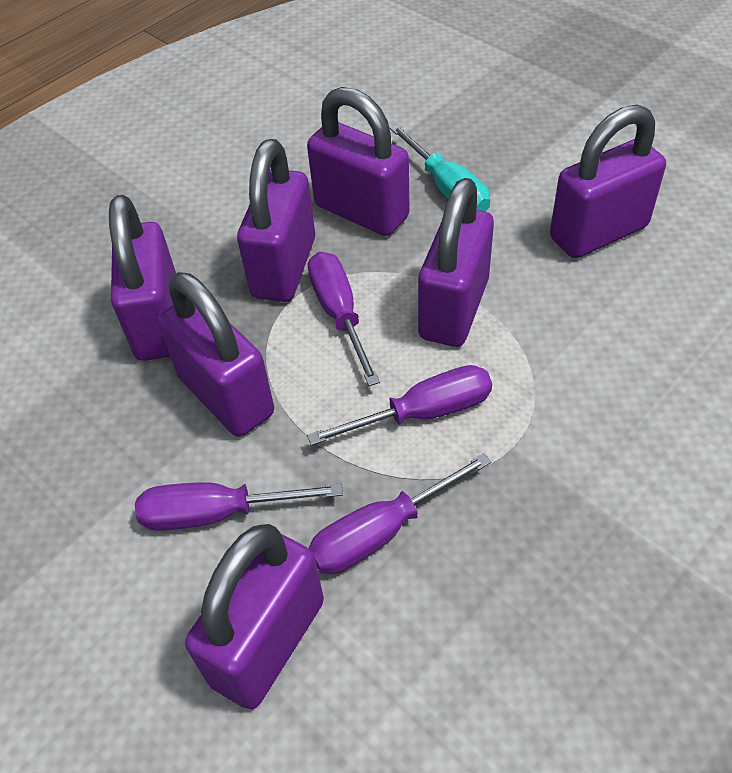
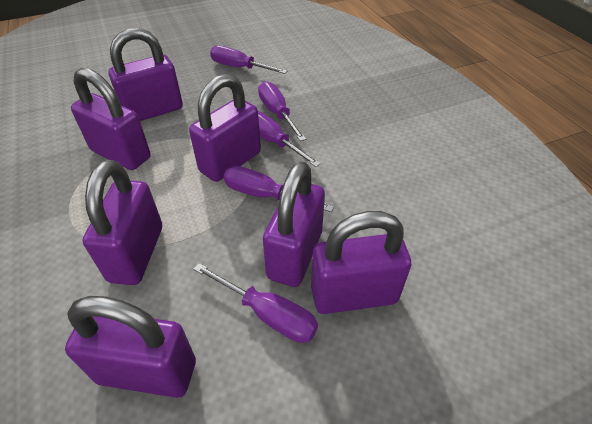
purple screwdriver: [135,482,343,531] [307,365,492,446] [308,252,380,386] [309,453,491,574] = 4 -> [193,263,318,343] [210,45,288,74] [224,166,334,212] [258,81,306,141] [258,111,321,167] = 5
turquoise screwdriver: [390,124,490,211] = 1 -> none = 0

